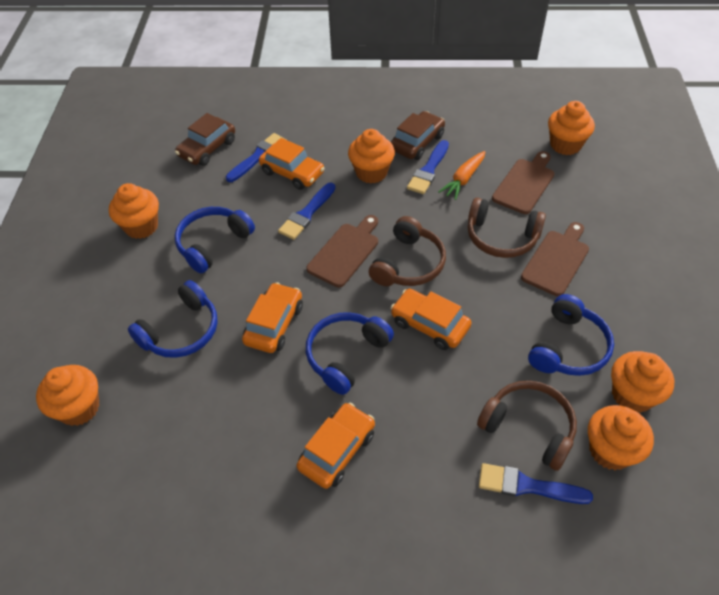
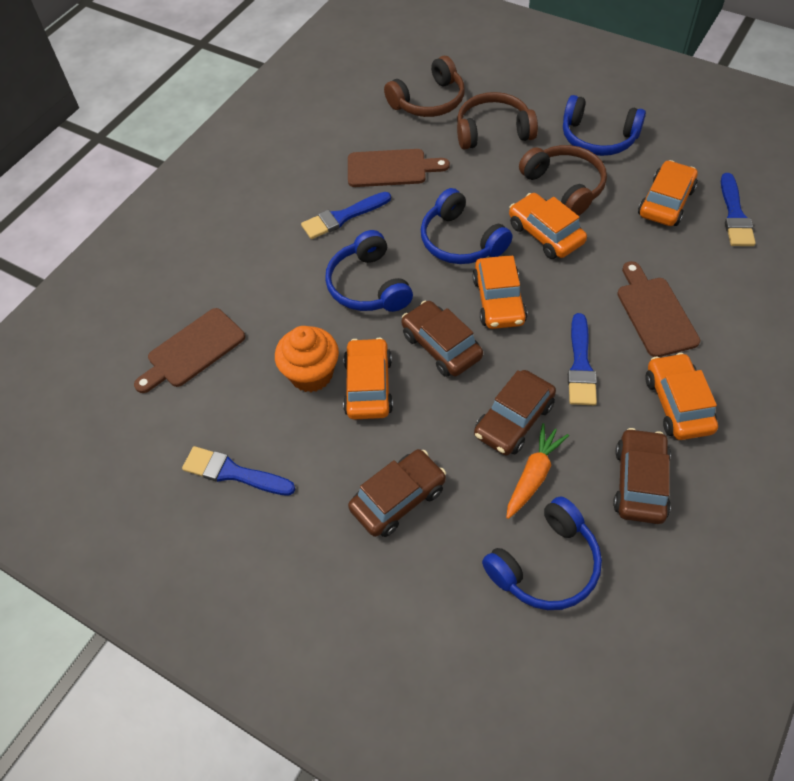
brown car: [175,113,235,166] [391,111,445,160] = 2 -> [348,449,446,537] [402,301,483,377] [474,370,556,455] [613,428,671,524] = 4
orange car: [242,282,303,353] [259,138,325,190] [297,403,375,489] [391,289,472,350] = 4 -> [343,337,393,419] [472,256,528,329] [509,193,587,259] [638,160,698,226] [645,353,718,440] = 5
orange cupcake: [36,365,99,426] [109,183,159,239] [348,129,395,184] [548,101,595,155] [588,405,654,470] [611,351,674,413] = 6 -> [275,326,339,392] = 1

